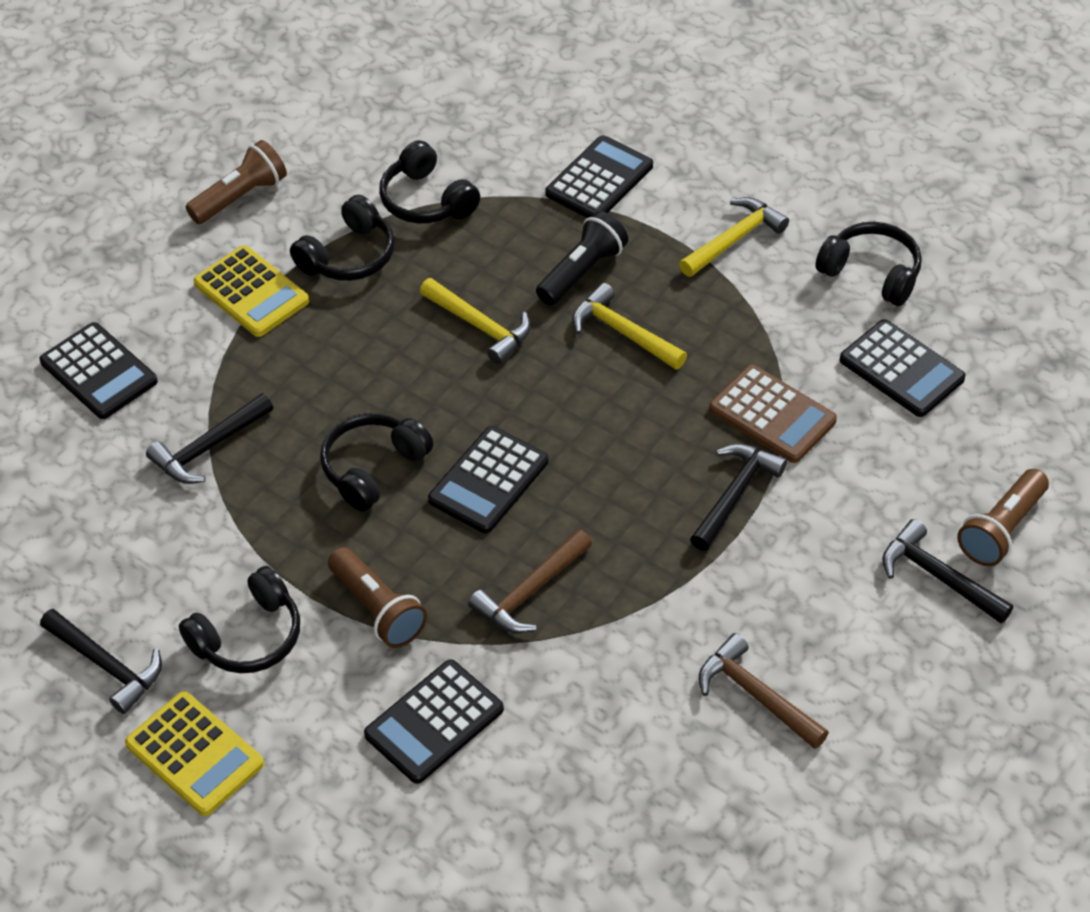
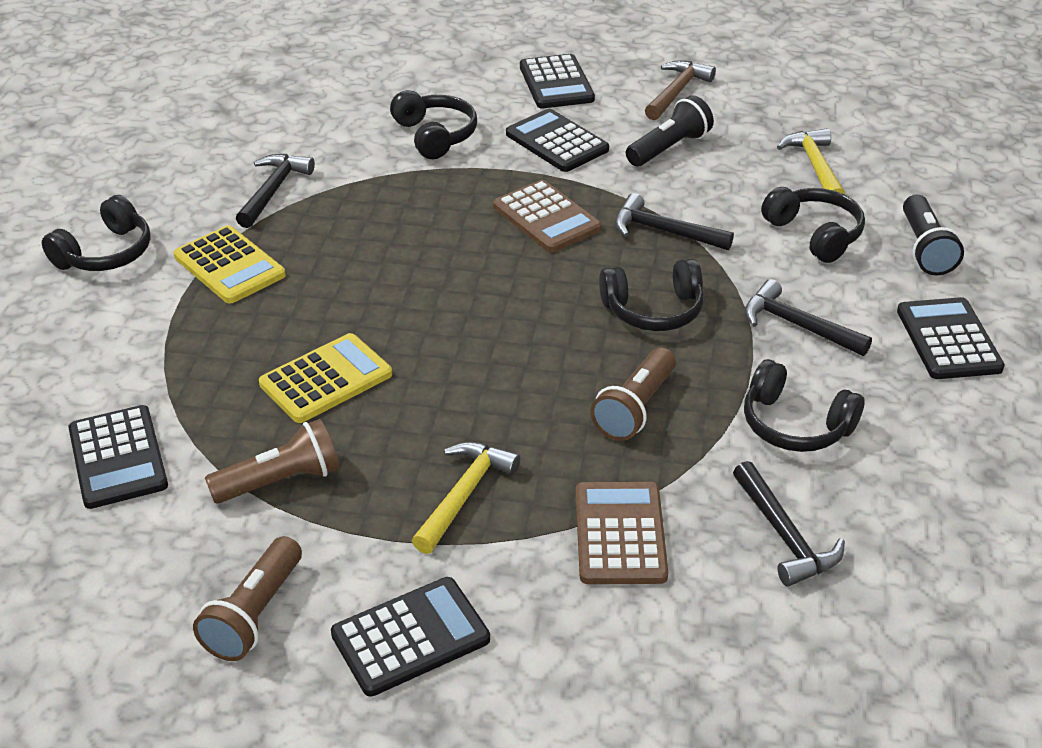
black flashlight: [536,211,628,305] = 1 -> [626,95,714,166] [903,195,964,275] = 2
brown calculator: [709,365,837,463] = 1 -> [493,180,602,252] [576,482,668,584] = 2
brown hammer: [468,529,592,633] [699,633,829,749] = 2 -> [645,60,716,120] = 1
yellow hammer: [420,278,531,364] [572,283,687,370] [679,197,789,277] = 3 -> [412,442,520,554] [777,128,845,195] = 2

